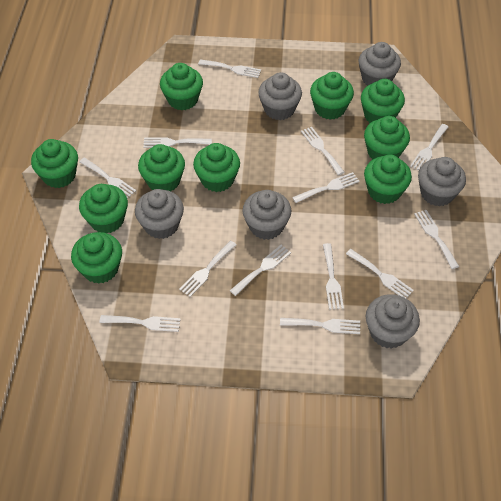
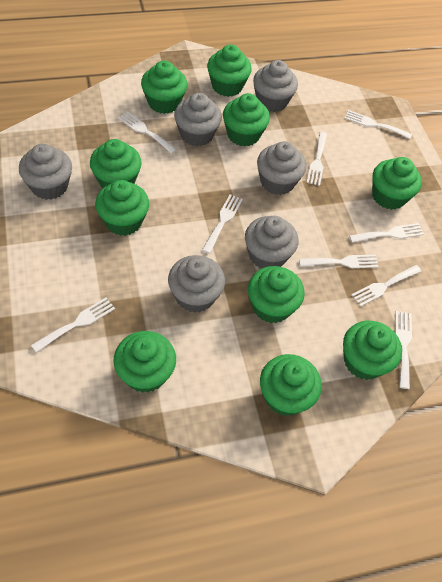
white fork: [79,158,136,199] [100,315,181,332] [143,137,212,148] [179,241,236,297] [198,59,261,78] [230,245,291,296] [280,318,360,334] [292,172,359,203] [301,127,344,175] [323,243,344,310] [346,249,414,298] [410,124,448,170] [414,210,459,269] = 13 -> [31,298,115,353] [118,112,177,154] [202,194,243,254] [299,255,379,268] [306,132,327,186] [344,110,412,139] [349,223,424,243] [351,265,422,307] [396,311,412,389] = 9

